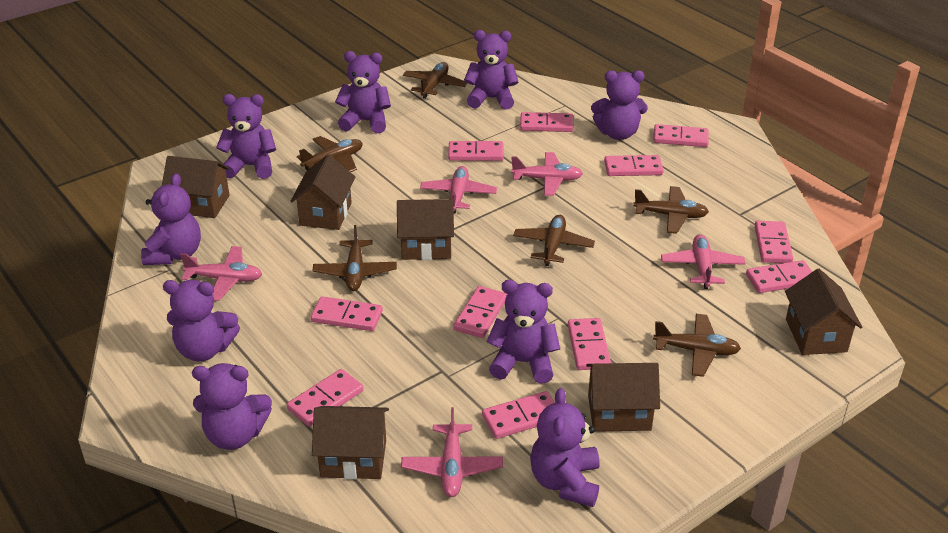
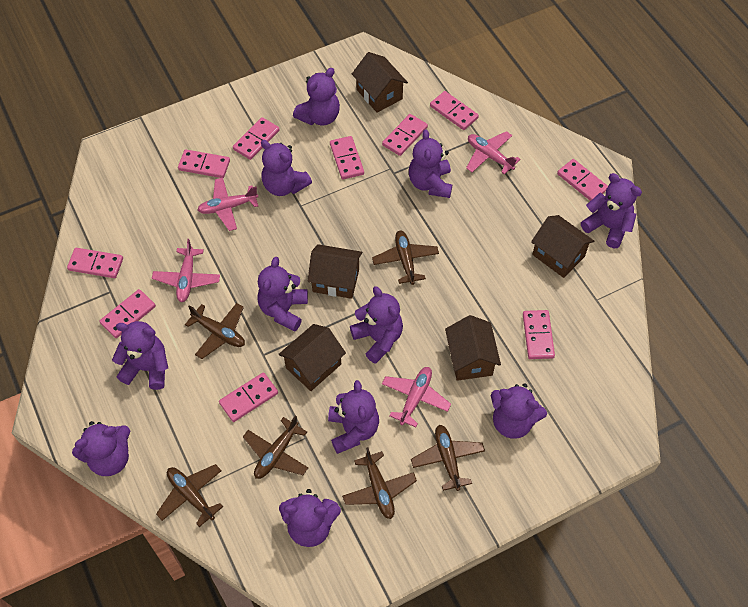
brown house: [162,156,230,218] [291,154,355,230] [312,406,389,479] [397,199,454,260] [586,363,660,432] [785,269,862,355] = 6 -> [278,324,346,391] [308,244,362,299] [352,52,408,113] [445,315,501,381] [531,215,594,278] = 5
pink domino: [287,369,363,426] [311,296,383,331] [448,141,504,161] [453,286,507,338] [482,391,555,439] [520,112,574,132] [568,318,611,370] [604,155,664,176] [653,124,709,147] [746,260,812,293] [754,221,793,263] = 11 -> [67,248,123,278] [99,289,156,338] [178,149,230,178] [219,372,278,422] [233,117,280,160] [330,136,364,179] [382,114,428,156] [430,91,479,130] [523,310,555,359] [557,159,608,201] = 10
pink plane: [180,246,262,301] [401,407,503,497] [420,166,497,214] [511,152,583,196] [661,234,746,289] = 5 -> [152,239,220,302] [198,178,258,231] [382,367,451,427] [466,131,521,175] = 4
purple teddy bear: [141,174,201,265] [163,280,240,361] [192,363,272,450] [216,94,276,179] [335,51,391,133] [464,30,519,110] [486,280,560,384] [530,388,600,507] [591,70,648,140] = 9 -> [72,421,130,476] [112,321,168,390] [257,257,308,332] [261,140,312,196] [279,489,341,547] [293,68,340,126] [328,380,379,454] [350,286,403,364] [409,129,452,198] [491,383,547,439] [581,173,642,248] = 11

